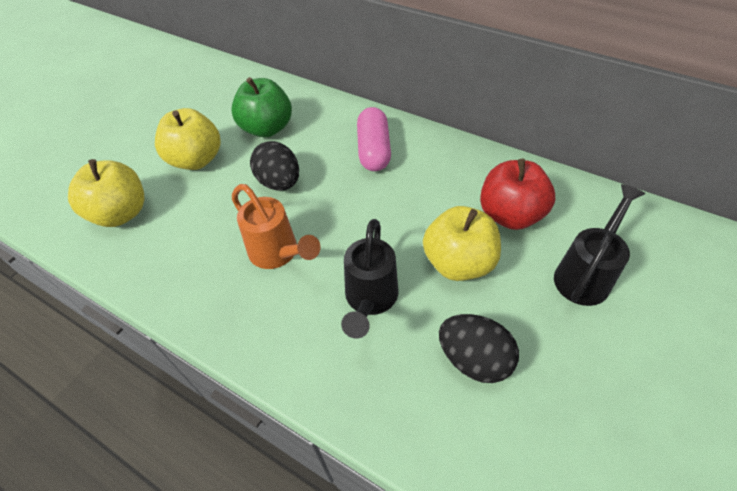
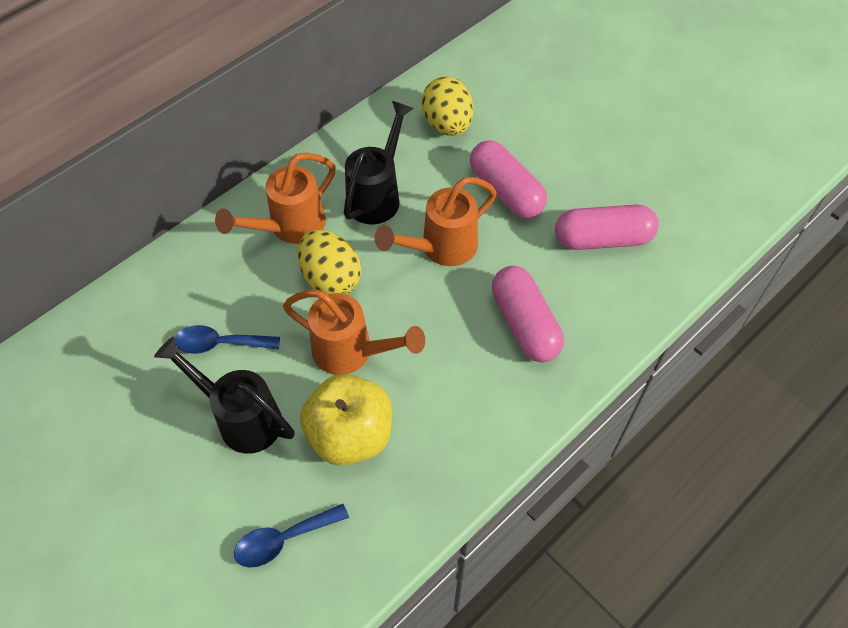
black egg: [250,141,299,191] [439,314,519,383] = 2 -> none = 0
blue spoon: none = 0 -> [175,325,280,354] [234,504,349,568] = 2
green apple: [231,77,292,138] = 1 -> none = 0
orange watering can: [232,184,320,269] = 1 -> [215,153,336,244] [283,290,425,375] [375,177,497,266] = 3
pink capsule: [357,107,391,171] = 1 -> [470,140,547,218] [492,266,564,362] [555,205,659,250] = 3
red apple: [480,159,555,230] = 1 -> none = 0
yellow apple: [68,159,144,227] [155,108,221,170] [423,206,501,281] = 3 -> [300,374,392,465] = 1
yellow egg: none = 0 -> [298,230,361,295] [421,76,473,136] = 2

